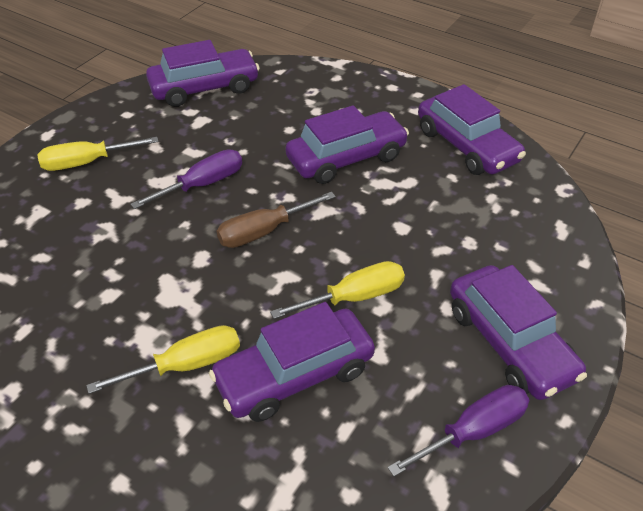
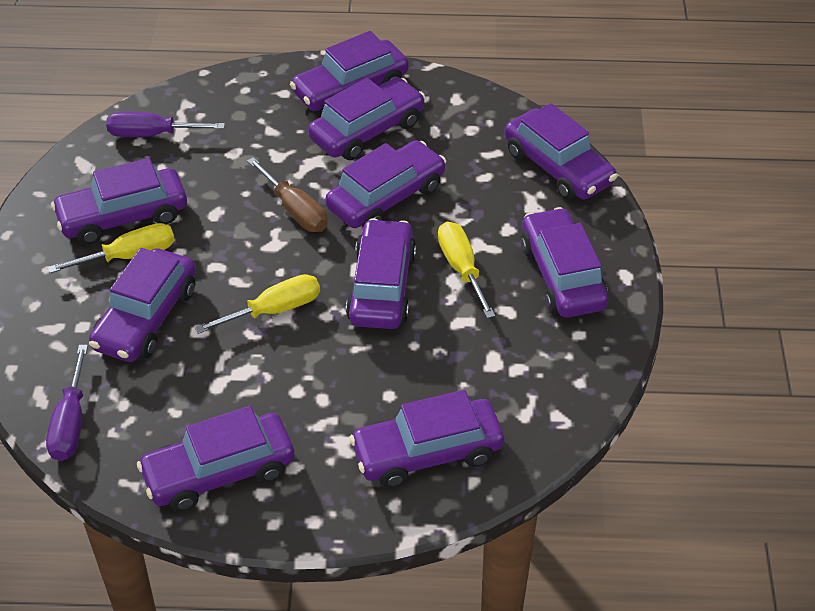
purple car: [146,40,260,107] [209,302,375,422] [285,105,409,184] [418,84,526,175] [450,265,587,400] = 5 -> [51,158,187,245] [89,248,196,362] [137,406,295,512] [290,31,409,111] [308,77,425,160] [325,140,446,228] [346,218,416,329] [349,390,504,488] [504,103,617,200] [521,207,608,318] = 10

